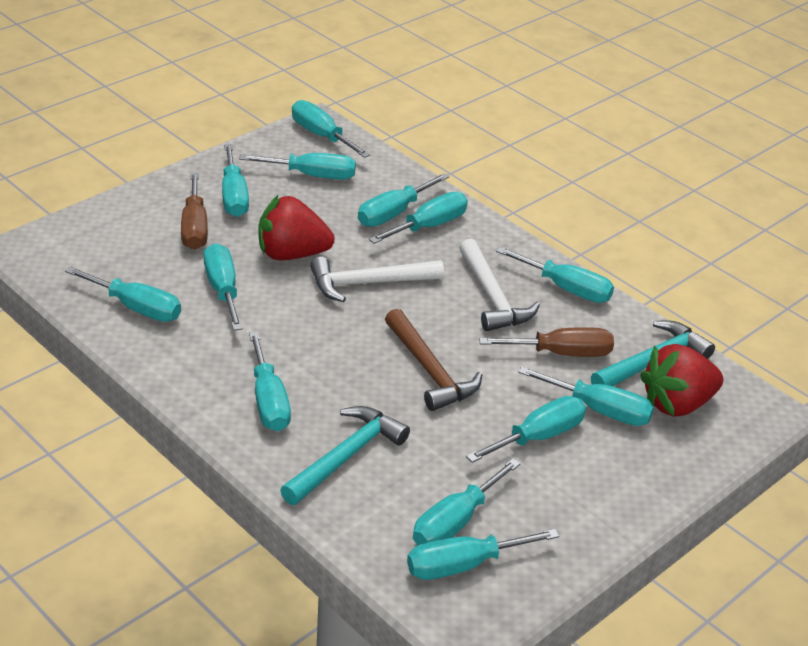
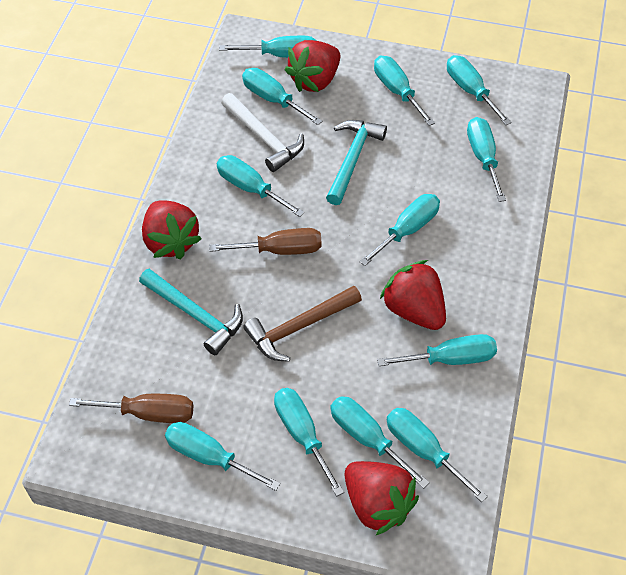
red strawberry: [258,195,335,260] [640,344,723,417] = 2 -> [142,200,202,260] [285,40,341,92] [345,461,419,536] [380,260,446,330] = 4
turquoise screwdriver: [65,266,181,322] [204,243,243,330] [222,144,249,217] [239,153,356,180] [249,332,291,431] [292,100,370,158] [358,173,449,227] [369,192,468,244] [407,529,559,580] [413,458,521,545] [466,396,586,463] [496,247,614,303] [518,366,654,426] = 13 -> [165,422,280,491] [217,155,305,217] [219,36,316,58] [242,68,323,125] [274,388,344,496] [330,396,430,489] [359,194,440,266] [374,56,435,126] [377,334,497,366] [386,408,488,502] [447,55,512,125] [467,117,506,202] = 12
white hammer: [310,256,444,302] [459,239,540,331] = 2 -> [221,93,304,172] = 1

